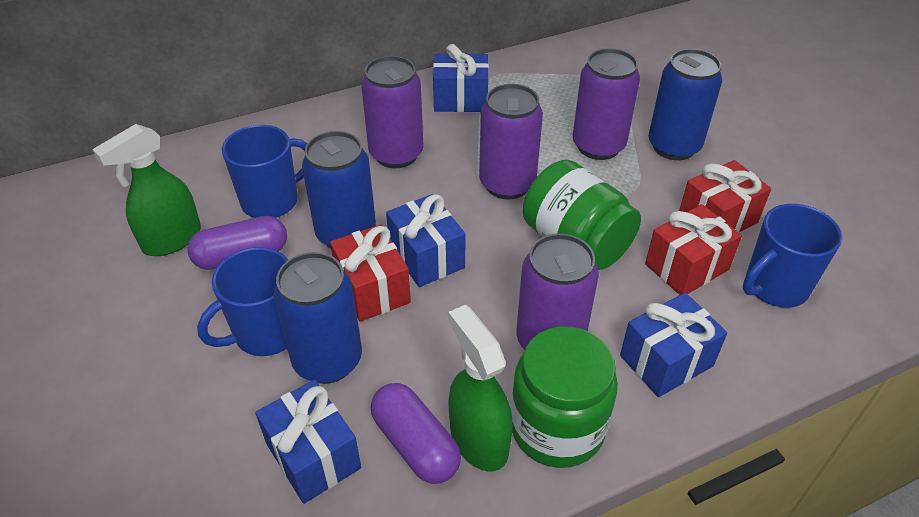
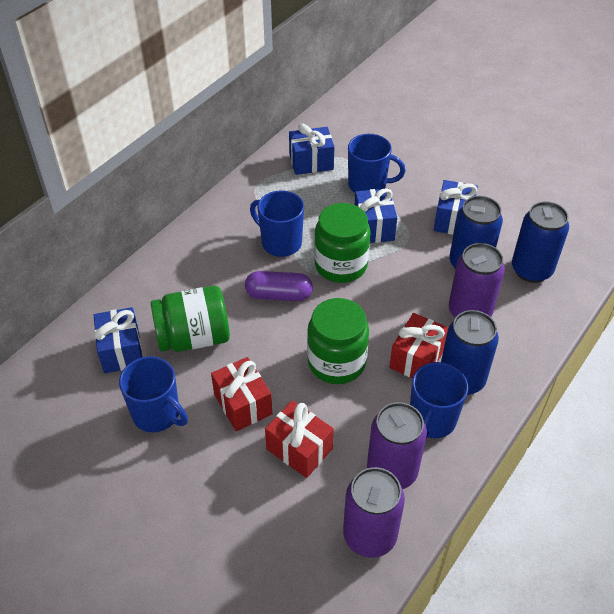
blue mug: [197,247,288,356] [222,125,307,218] [743,204,842,308] = 3 -> [119,356,188,432] [250,190,304,257] [348,134,405,193] [410,362,468,439] = 4
green jar: [511,326,618,468] [523,160,641,270] = 2 -> [151,285,230,352] [307,298,369,384] [314,203,371,283] = 3
green spray bottle: [92,124,201,256] [448,305,512,471] = 2 -> none = 0
purple can: [361,56,423,168] [479,84,543,199] [517,233,599,350] [573,48,640,160] = 4 -> [343,467,405,558] [367,402,427,489] [449,243,505,318] = 3
purple capsule: [187,216,287,270] [371,383,461,484] = 2 -> [245,271,313,301] = 1

